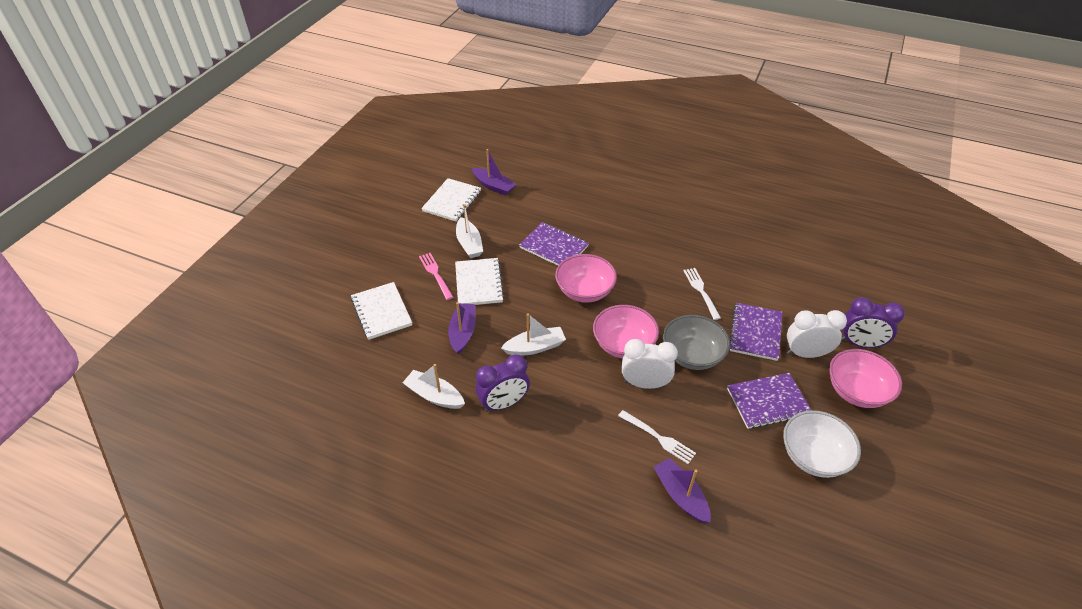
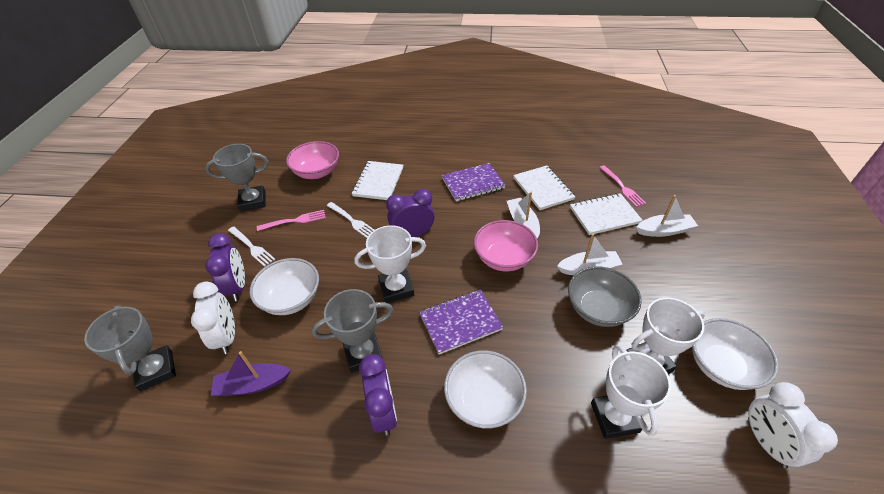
grey trophy: none = 0 -> [84,306,176,392] [205,144,268,212] [312,289,393,373] = 3
pink bowl: [555,254,617,303] [593,305,659,358] [829,349,902,408] = 3 -> [286,141,339,179] [474,220,538,271] = 2
pink fork: [419,253,453,300] = 1 -> [257,210,326,231] [599,165,646,207] = 2
purple boat: [448,302,475,355] [472,149,516,196] [653,458,711,523] = 3 -> [211,351,291,396] = 1
purple clock: [476,354,530,412] [841,297,905,348] = 2 -> [205,233,245,301] [359,354,397,436] [386,189,435,237] = 3
purple notebook: [519,222,589,266] [727,373,811,429] [730,303,782,361] = 3 -> [419,289,503,354] [442,163,506,201] = 2
white bowl: [783,410,861,478] = 1 -> [250,258,319,315] [444,350,527,428] [692,318,779,390] = 3
white trophy: none = 0 -> [354,225,426,303] [591,344,671,439] [626,297,705,374] = 3

